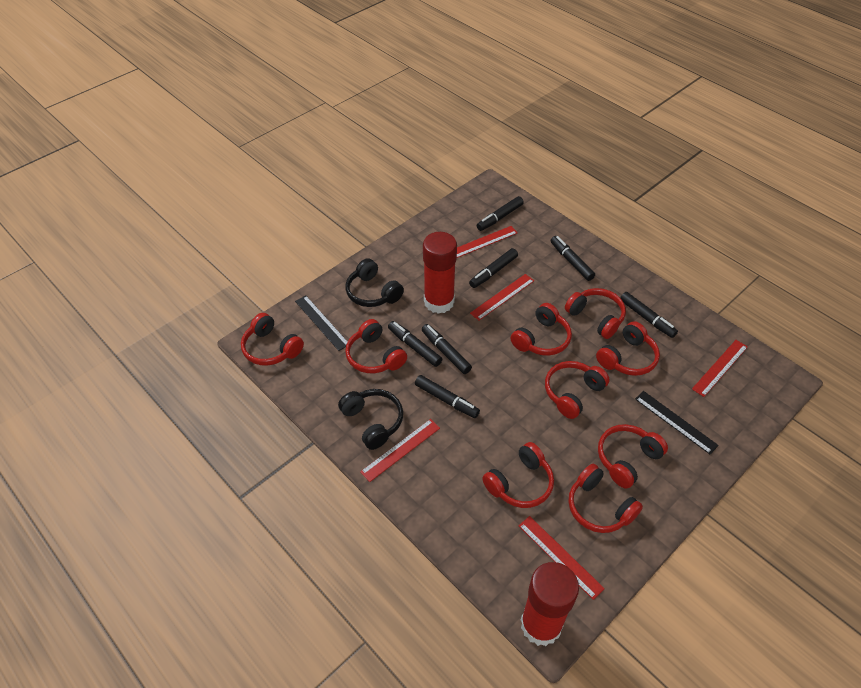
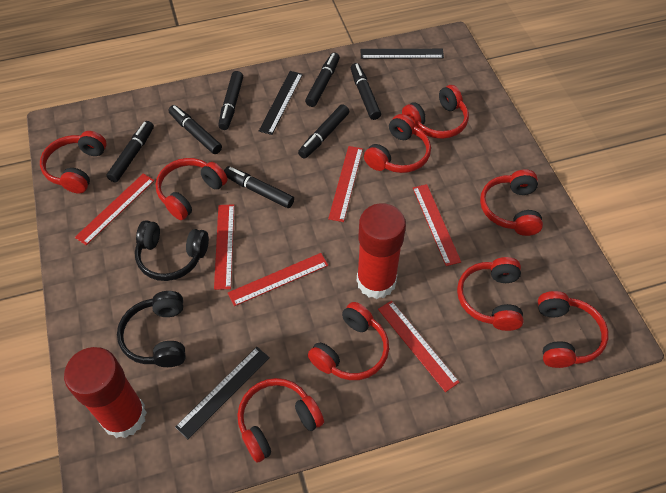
black ruler: [295,295,348,351] [635,391,719,454] = 2 -> [175,347,270,439] [259,71,303,135] [360,49,444,59] = 3
red ruler: [360,419,440,482] [457,226,518,258] [470,274,534,320] [519,516,605,600] [692,340,748,397] = 5 -> [75,173,155,245] [214,204,234,290] [228,253,328,306] [328,146,363,222] [378,300,459,392] [413,184,461,266] = 6

